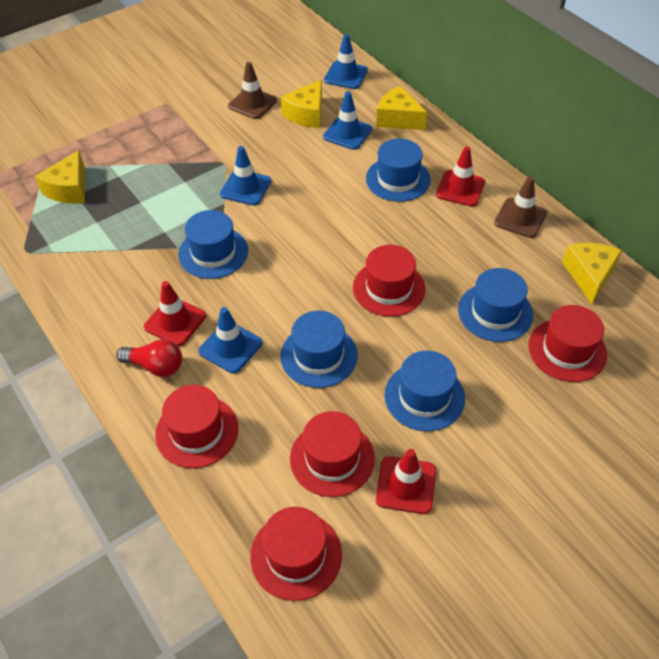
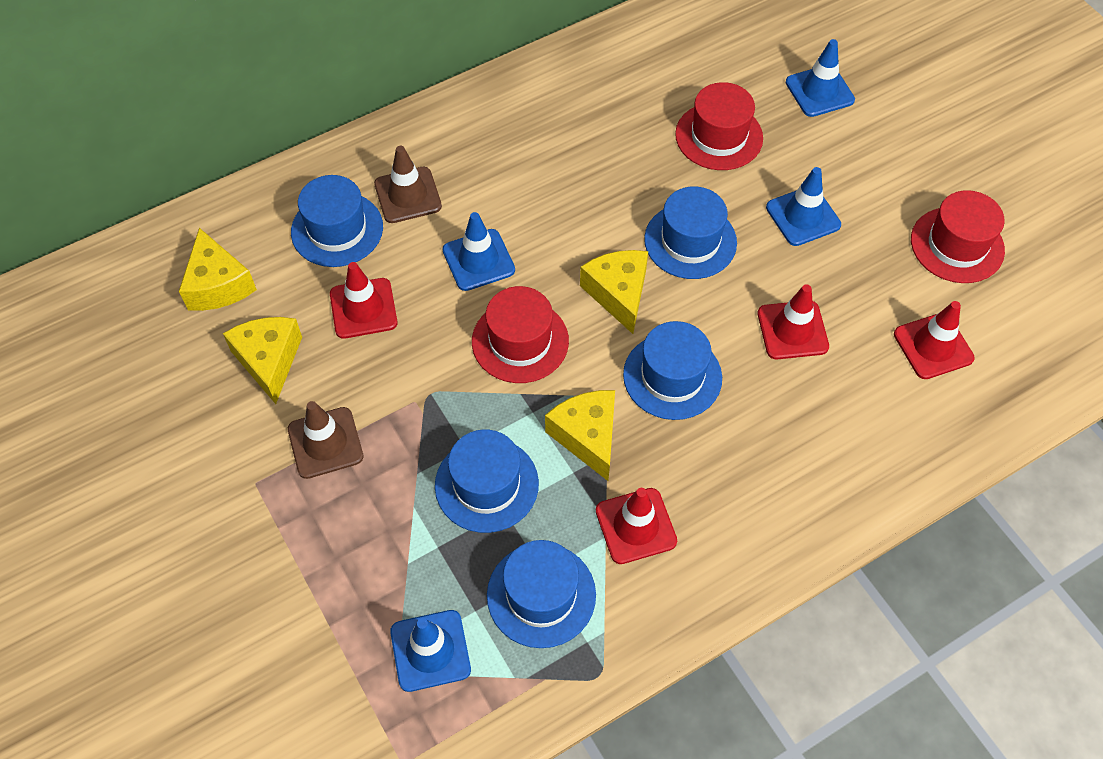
red hat: [155,385,238,468] [250,507,342,601] [290,411,375,497] [353,245,426,317] [529,305,607,382] = 5 -> [472,286,569,383] [675,82,763,170] [911,190,1005,283] = 3
red light bulb: [116,339,182,377] = 1 -> none = 0
red traffic cone: [144,281,206,346] [376,449,436,514] [436,147,485,207] = 3 -> [330,262,398,339] [596,488,677,564] [758,284,829,359] [894,301,975,379] = 4

